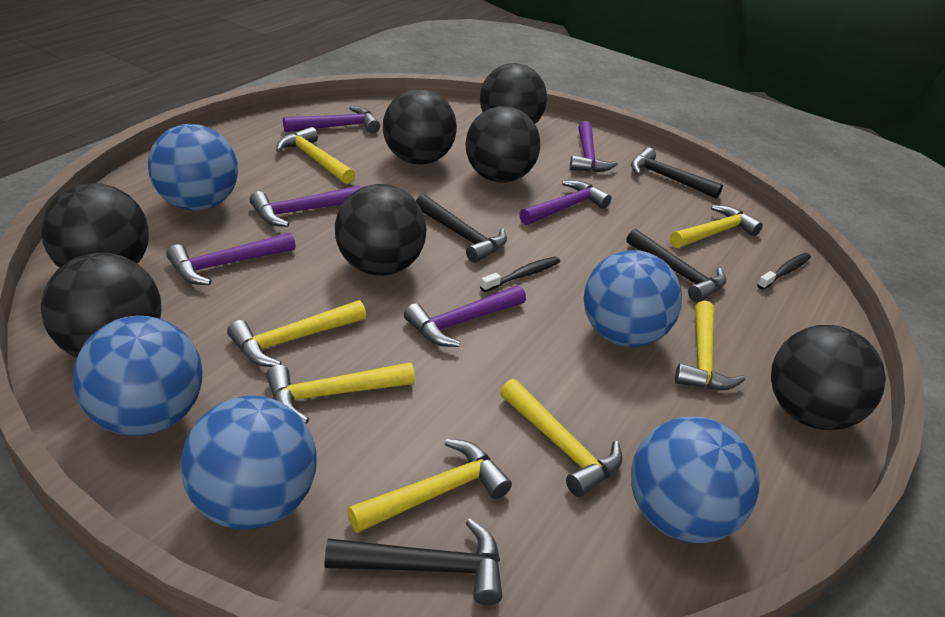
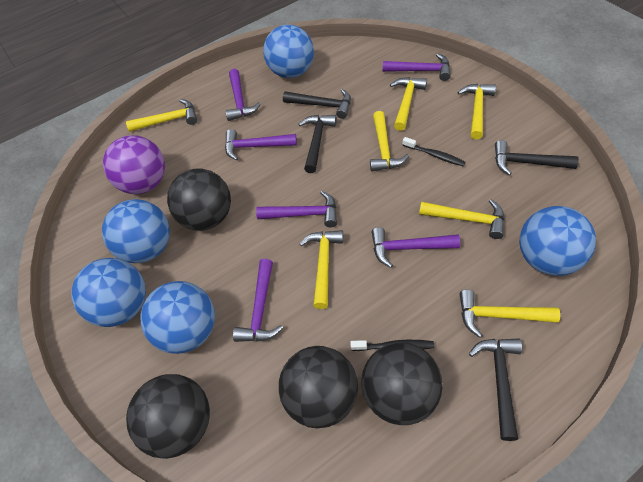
black ball: [41,183,149,268] [41,253,162,358] [335,184,426,276] [383,89,457,165] [465,106,540,183] [480,63,547,124] [771,325,886,430] = 7 -> [126,374,210,459] [167,168,231,231] [279,346,358,428] [361,342,443,425] = 4
purple ball: none = 0 -> [103,135,165,194] = 1

